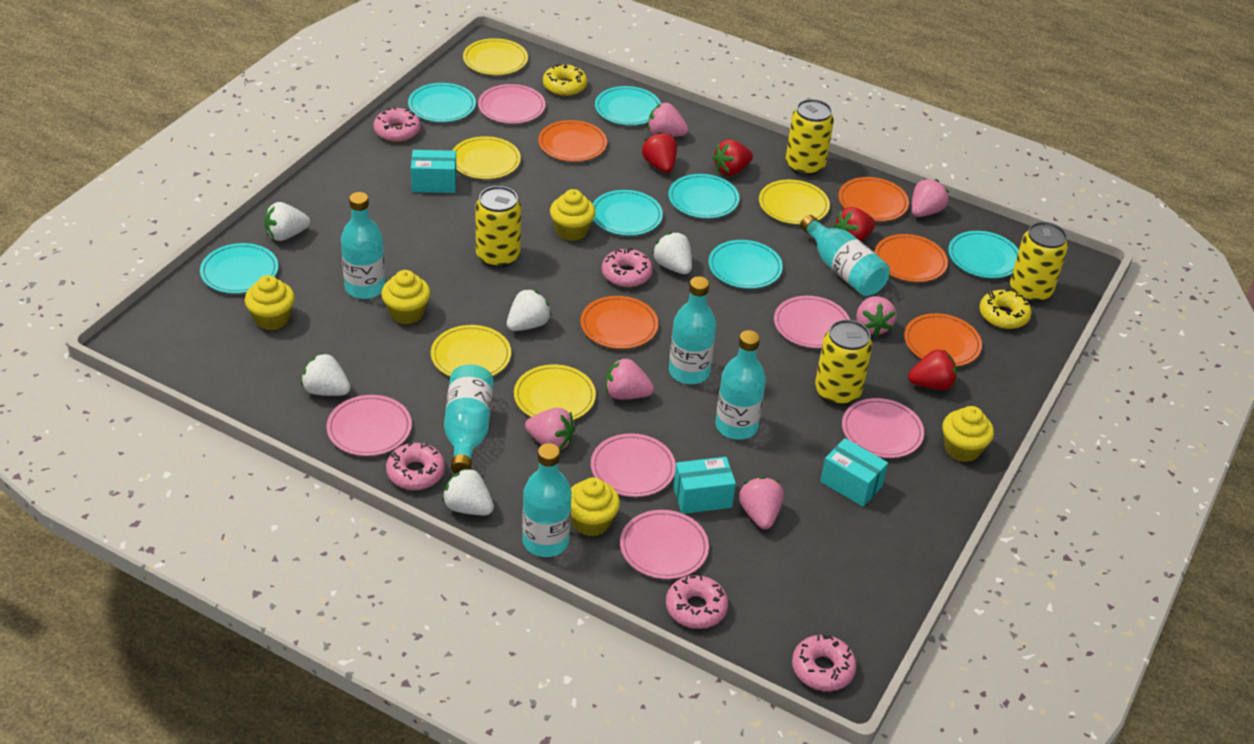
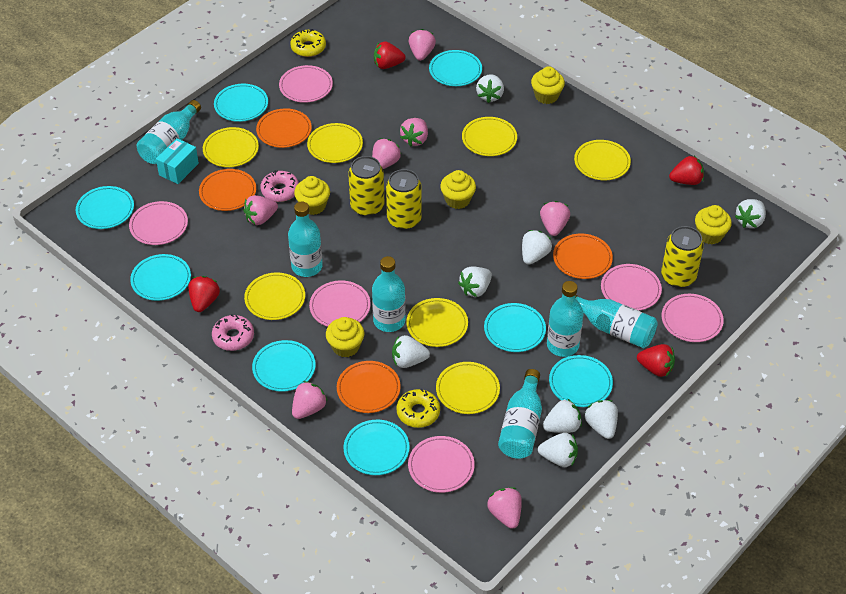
orange plate: [538,120,607,162] [581,296,658,349] [838,177,909,221] [874,234,948,282] [904,313,982,367] = 5 -> [199,169,256,211] [256,108,312,148] [337,361,401,413] [553,233,613,279] = 4
pink donut: [374,107,421,142] [386,442,445,490] [602,247,653,287] [666,575,728,629] [792,634,857,691] = 5 -> [212,314,254,351] [261,170,299,202] = 2
pink strawberry: [525,408,575,450] [606,358,654,399] [648,102,689,137] [739,477,784,529] [856,296,896,337] [911,179,949,217] = 6 -> [243,195,278,225] [292,381,327,419] [372,138,401,169] [400,118,428,147] [409,29,436,61] [487,487,522,529] [540,201,570,236] = 7
turquoise box: [411,150,457,193] [673,457,736,514] [820,438,888,507] = 3 -> [156,138,199,184] = 1
turquoise plate: [200,243,278,294] [408,83,476,122] [593,190,663,236] [595,86,661,125] [668,174,739,219] [708,240,783,289] [948,231,1019,278] = 7 -> [76,186,134,229] [130,254,191,301] [214,84,268,122] [252,340,316,392] [343,419,410,475] [429,50,482,86] [484,303,546,352] [549,355,613,407] = 8
white strawberry: [264,202,310,241] [301,353,351,396] [442,467,494,515] [507,289,552,331] [652,232,692,274] = 5 -> [392,335,430,368] [458,266,492,297] [476,74,504,103] [522,230,552,265] [538,433,578,467] [543,399,582,433] [585,400,618,439] [735,199,766,228] = 8
yellow can: [475,186,521,268] [786,99,834,176] [815,320,872,406] [1010,222,1068,303] = 4 -> [348,156,384,217] [386,169,422,230] [661,226,704,288] = 3
yellow plate: [431,325,511,376] [452,136,521,179] [463,38,528,75] [514,364,596,420] [759,179,830,224] = 5 -> [203,127,259,167] [244,273,305,320] [307,123,363,163] [406,298,468,347] [436,362,500,414] [462,117,517,156] [574,140,631,180] = 7

